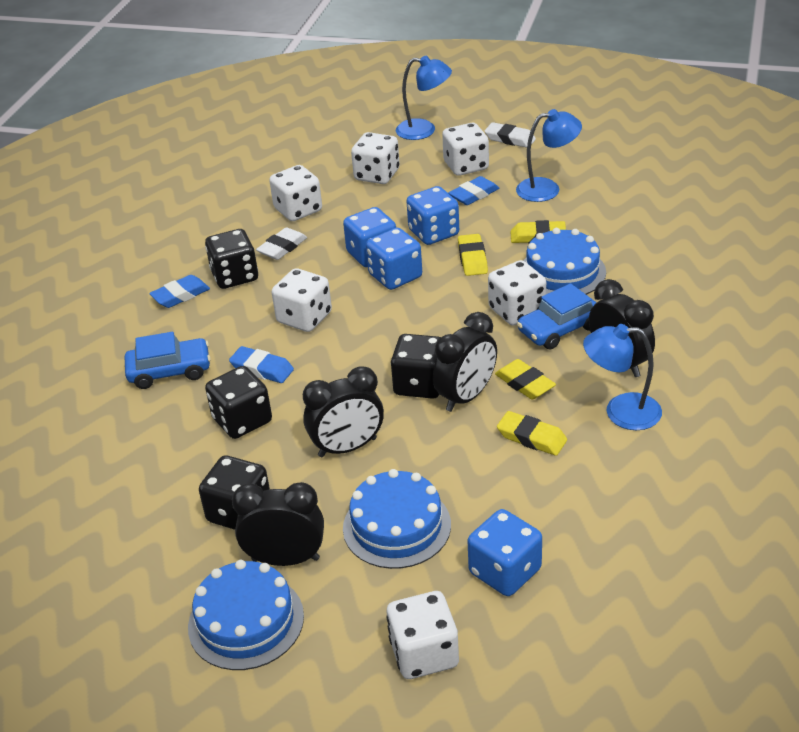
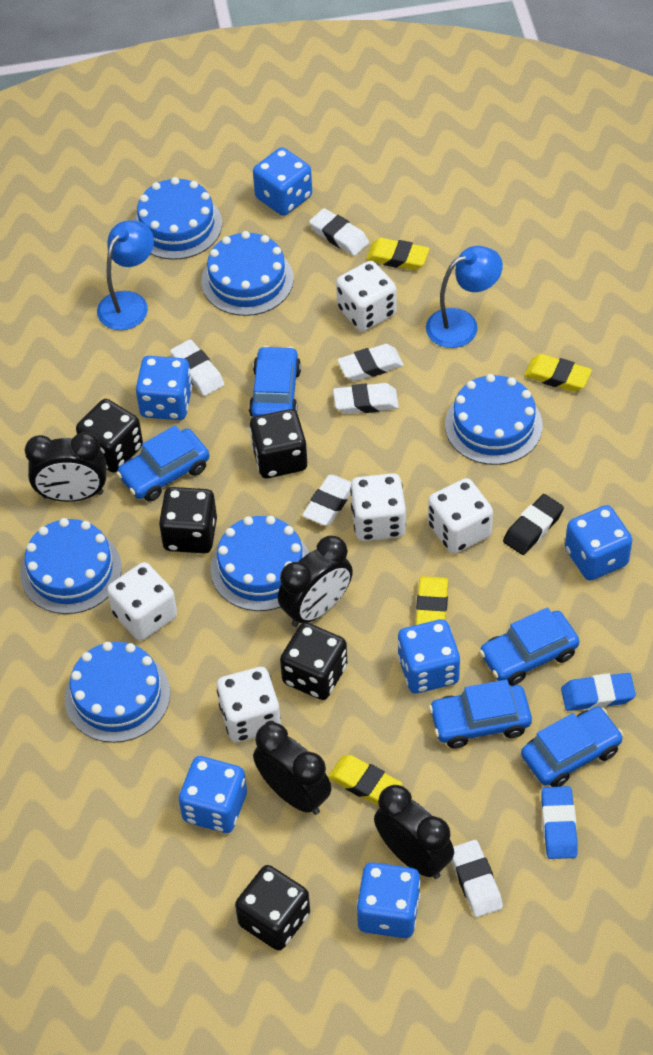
black dice: [199,455,270,530] [205,229,258,289] [205,366,272,439] [391,334,441,399] = 4 -> [76,399,143,473] [159,487,217,554] [235,865,310,951] [250,409,307,478] [280,622,347,700] = 5
black eraser: none = 0 -> [503,494,564,555] = 1
blue cake: [188,560,304,670] [343,469,451,569] [523,228,606,295] = 3 -> [20,518,122,614] [65,642,170,743] [133,177,222,260] [201,231,294,316] [211,516,309,611] [445,374,542,465] = 6
blue car: [125,332,211,389] [517,283,597,350] = 2 -> [116,425,209,502] [249,346,301,417] [429,680,532,749] [479,607,579,686] [521,707,624,787] = 5
blue dice: [343,207,396,267] [366,228,422,290] [406,186,459,245] [468,509,542,596] = 4 -> [136,356,192,420] [179,756,247,833] [253,147,312,216] [357,862,420,938] [398,619,460,693] [565,505,632,581] = 6
blue eraser: [149,275,210,308] [229,346,294,383] [448,176,499,205] = 3 -> [541,786,578,859] [561,673,636,711] = 2
blue lamp: [396,56,452,140] [516,109,582,202] [583,324,662,430] = 3 -> [97,220,154,330] [426,246,503,348] = 2
white dice: [269,165,322,221] [272,268,332,332] [351,132,400,184] [386,591,459,679] [442,123,489,176] [488,260,546,326] = 6 -> [107,562,177,641] [217,667,281,742] [336,261,396,331] [350,473,406,541] [428,478,493,554] = 5
white eraser: [256,227,307,260] [485,122,536,148] = 2 -> [170,339,224,396] [302,475,351,526] [309,208,369,256] [333,383,399,414] [337,344,404,381] [452,840,503,917] = 6

